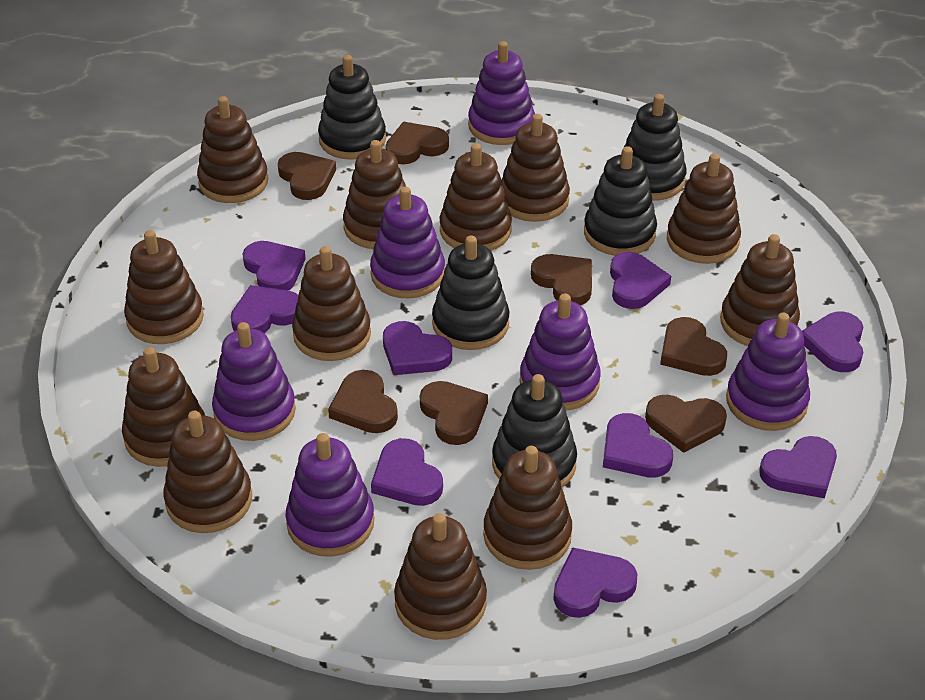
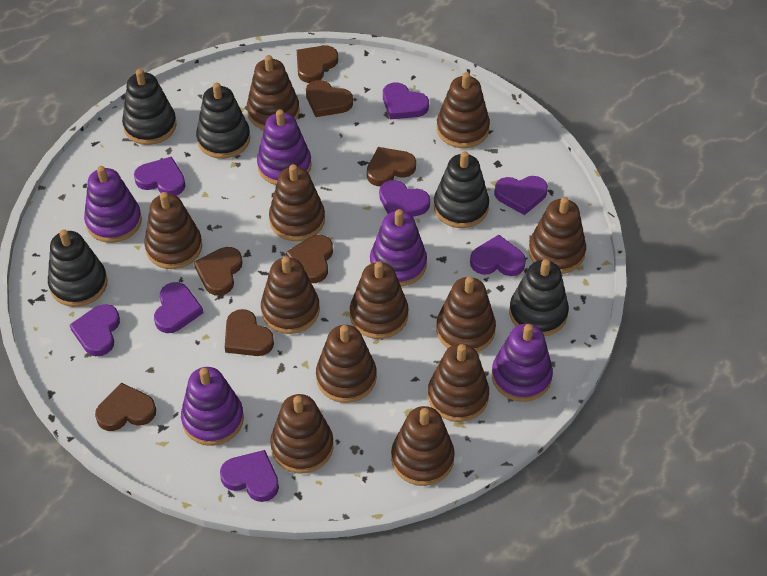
purple heart: [231,285,298,333] [243,241,306,290] [371,438,443,506] [383,321,452,375] [553,547,637,618] [603,413,673,478] [610,252,671,309] [759,436,837,498] [802,312,863,372] = 9 -> [70,304,120,356] [134,157,186,196] [154,282,203,333] [220,450,279,502] [379,180,430,217] [383,83,429,119] [470,235,526,276] [494,176,548,215] = 8
purple stacking toy: [212,322,296,441] [285,433,374,556] [370,186,445,299] [468,41,535,145] [520,293,601,410] [726,313,810,431] = 6 -> [84,166,142,243] [181,367,244,446] [257,109,312,185] [370,209,427,287] [492,324,553,402] = 5

